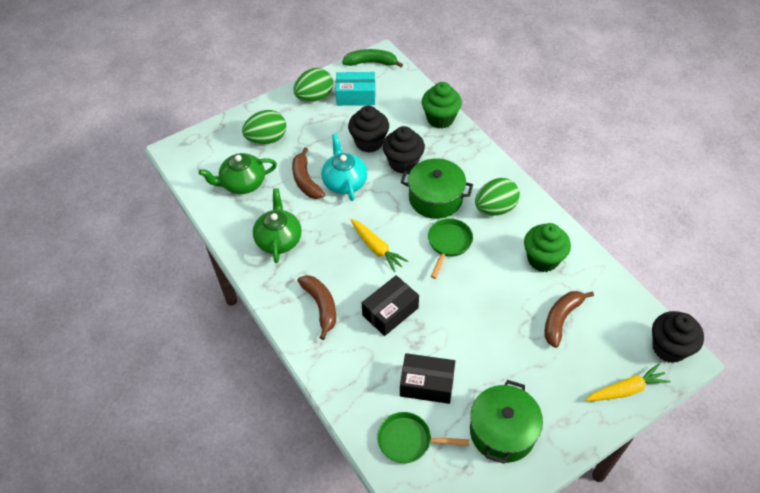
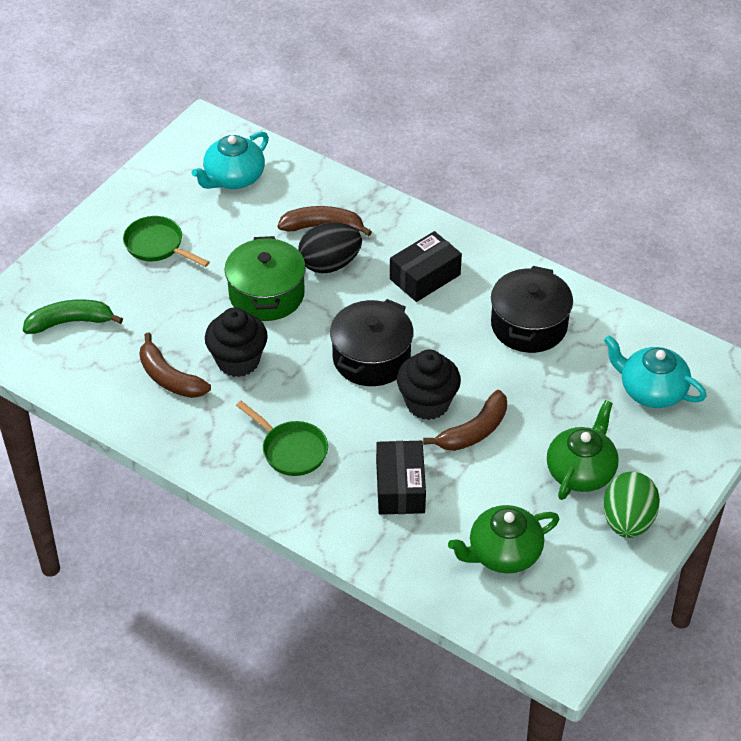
black cupcake: [348,106,389,153] [383,126,425,173] [652,311,704,363] = 3 -> [205,307,268,377] [397,350,461,420] = 2
black egg: none = 0 -> [298,222,362,273] = 1
black pot: none = 0 -> [330,299,414,386] [491,266,573,353] = 2
green cupcake: [422,82,462,129] [524,223,571,272] = 2 -> none = 0
green egg: [242,110,286,144] [293,68,333,102] [475,178,520,215] = 3 -> [603,472,660,538] = 1
green pot: [401,158,473,219] [470,380,543,464] = 2 -> [225,236,306,321] = 1
turquoise box: [335,72,375,106] = 1 -> none = 0
turquoise teapot: [321,134,368,201] = 1 -> [192,131,269,189] [604,335,707,408] = 2
yellow carrot: [351,219,409,272] [586,364,671,401] = 2 -> none = 0

